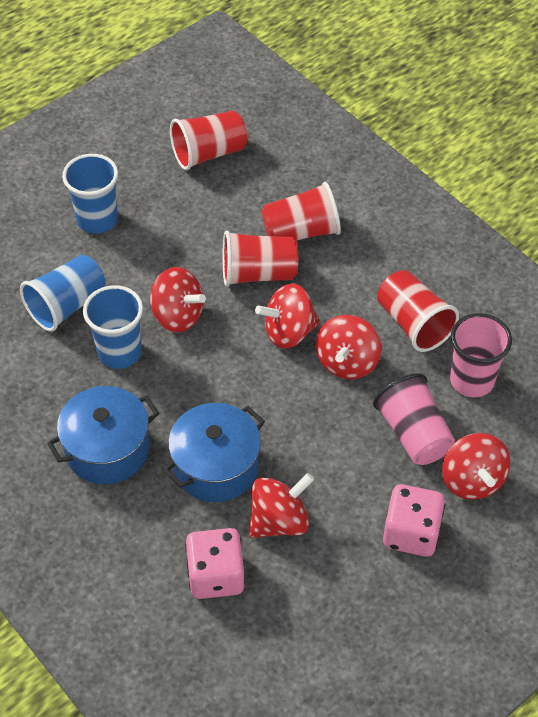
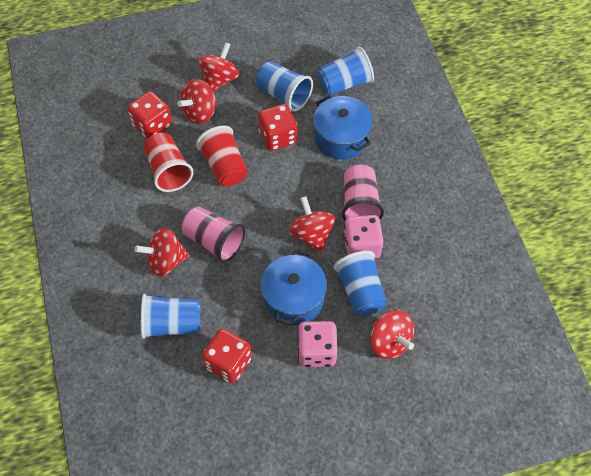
blue cup: [20,255,105,332] [62,154,118,234] [83,285,143,369] = 3 -> [141,294,200,339] [256,61,313,112] [317,47,374,95] [334,251,387,316] = 4
red cup: [170,111,247,170] [222,231,298,287] [262,182,341,241] [377,270,459,352] = 4 -> [143,133,193,192] [196,126,248,186] = 2
red dice: none = 0 -> [128,91,172,139] [202,329,252,383] [258,104,297,151] = 3

